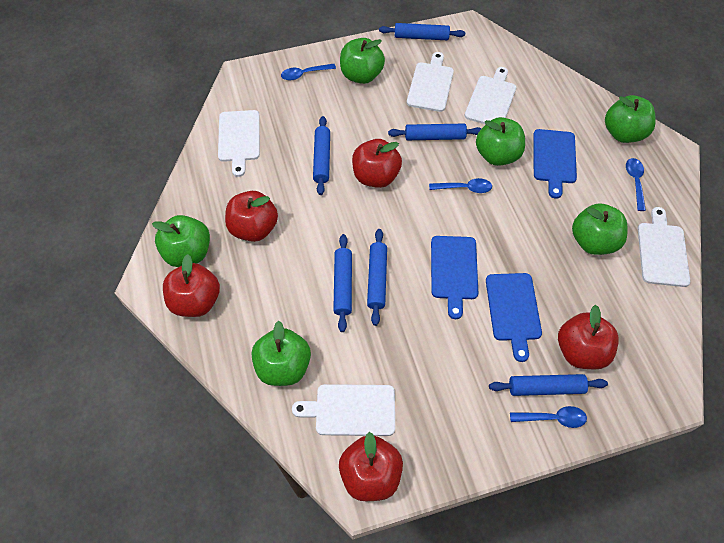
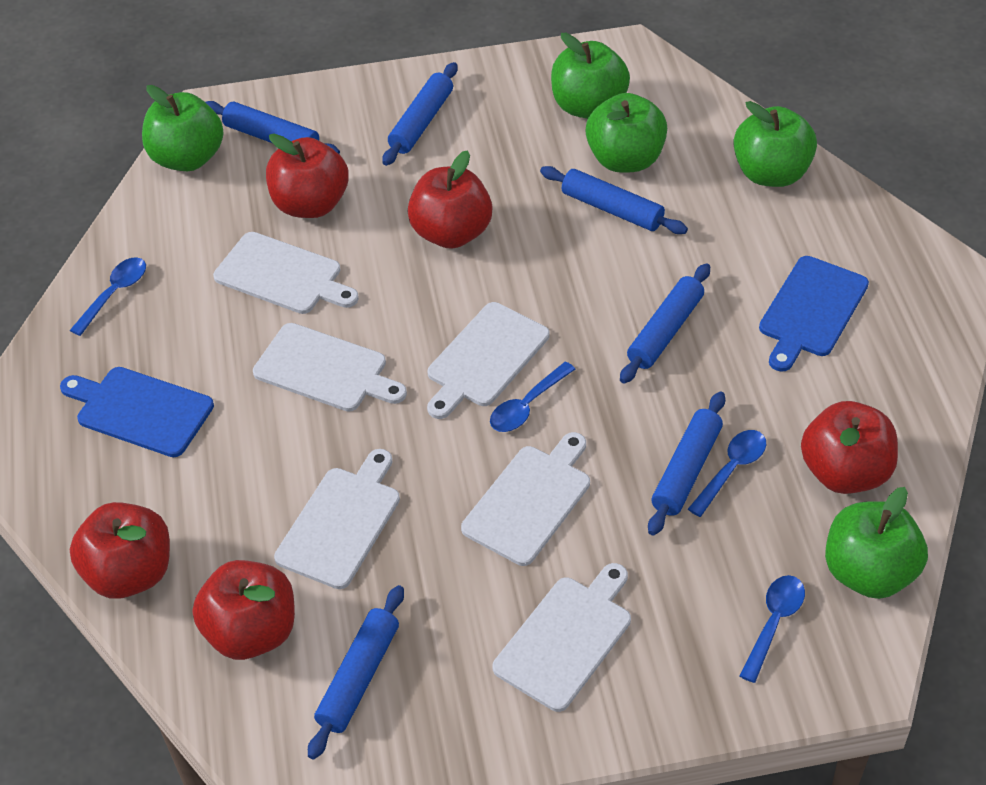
blue cutting board: [431,236,478,319] [486,273,542,362] [533,129,577,199] = 3 -> [60,367,214,457] [759,256,869,372] = 2
green apple: [152,215,210,267] [252,321,311,386] [340,38,385,84] [476,117,525,166] [572,203,627,255] [605,95,655,143] = 6 -> [142,85,223,171] [551,33,630,119] [586,93,667,173] [733,101,817,187] [825,487,928,599] = 5
white cutting board: [218,110,260,177] [292,384,395,436] [407,52,454,112] [465,67,516,125] [638,207,690,287] = 5 -> [213,232,359,314] [253,323,407,412] [274,449,400,589] [427,302,549,419] [461,432,590,566] [493,563,631,712] = 6

